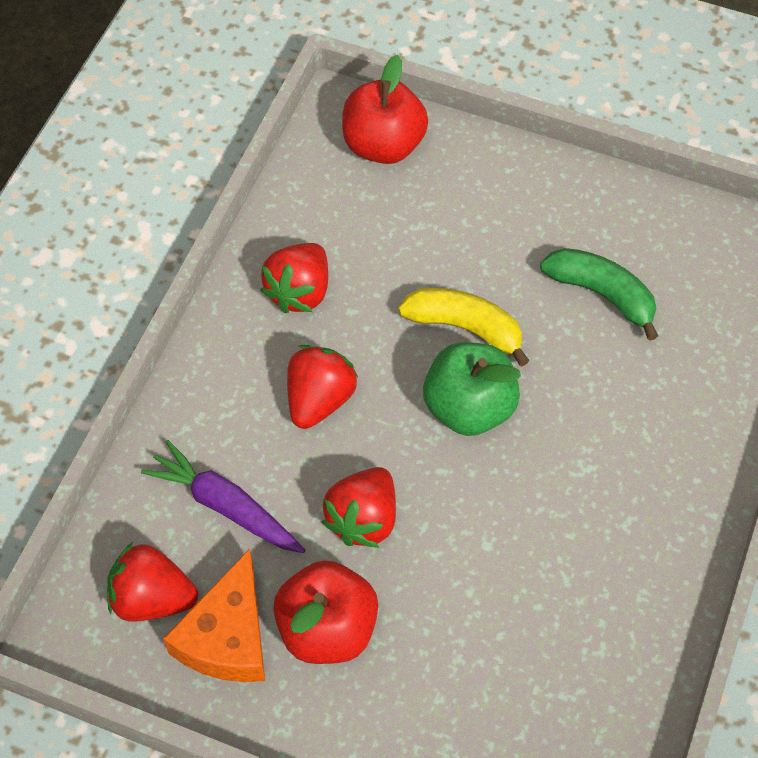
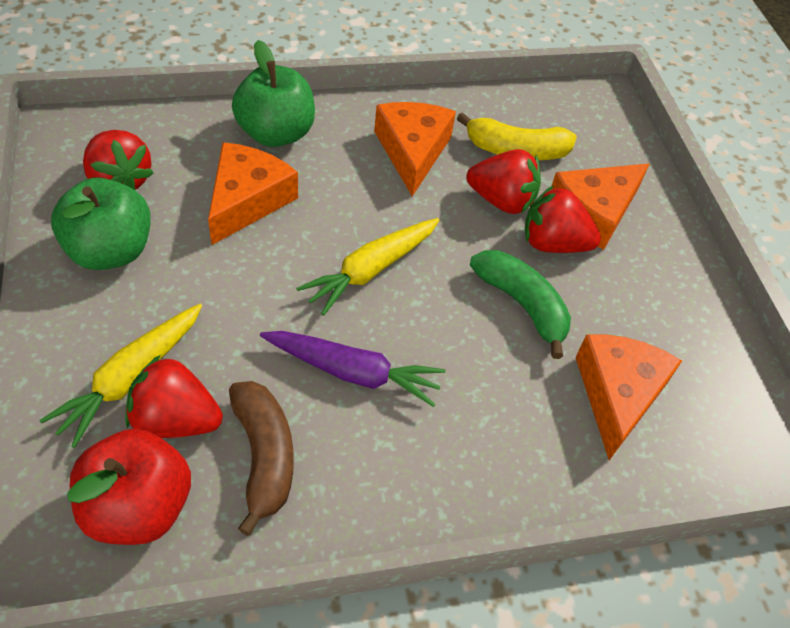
brown banana: none = 0 -> [229,381,294,536] = 1
green apple: [423,342,521,436] = 1 -> [51,177,151,270] [232,40,315,147] = 2
orange cheese: [163,549,265,682] = 1 -> [208,142,298,245] [374,102,456,196] [552,163,649,250] [575,334,682,460] = 4
red apple: [273,560,378,664] [342,55,428,164] = 2 -> [67,429,191,545] = 1
yellow carrot: none = 0 -> [39,304,202,448] [296,218,439,316] = 2

